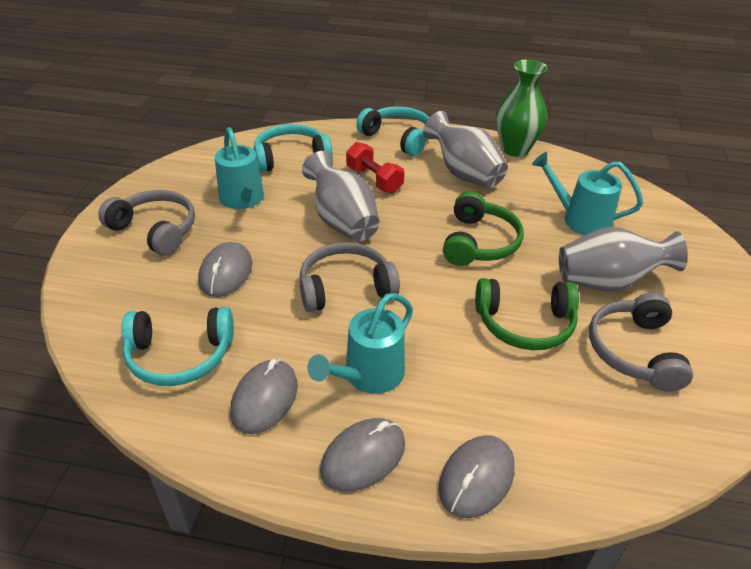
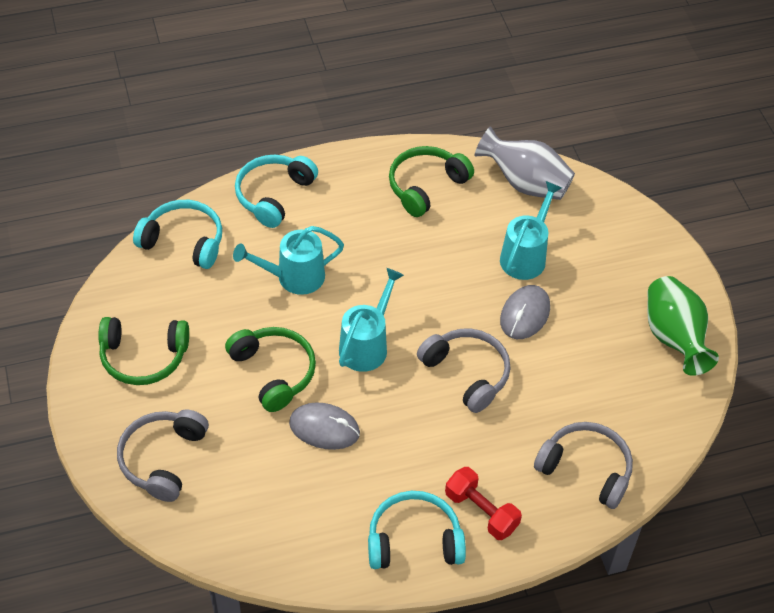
green headphones: [443,192,524,266] [475,278,579,350] = 2 -> [98,317,189,385] [225,327,316,412] [389,146,474,217] = 3
grey mouse: [198,242,252,297] [230,359,298,434] [320,418,405,492] [439,435,515,519] = 4 -> [289,402,360,450] [500,285,550,339] = 2
grey vase: [302,151,380,241] [423,111,508,188] [559,227,688,291] = 3 -> [475,126,575,200] = 1

